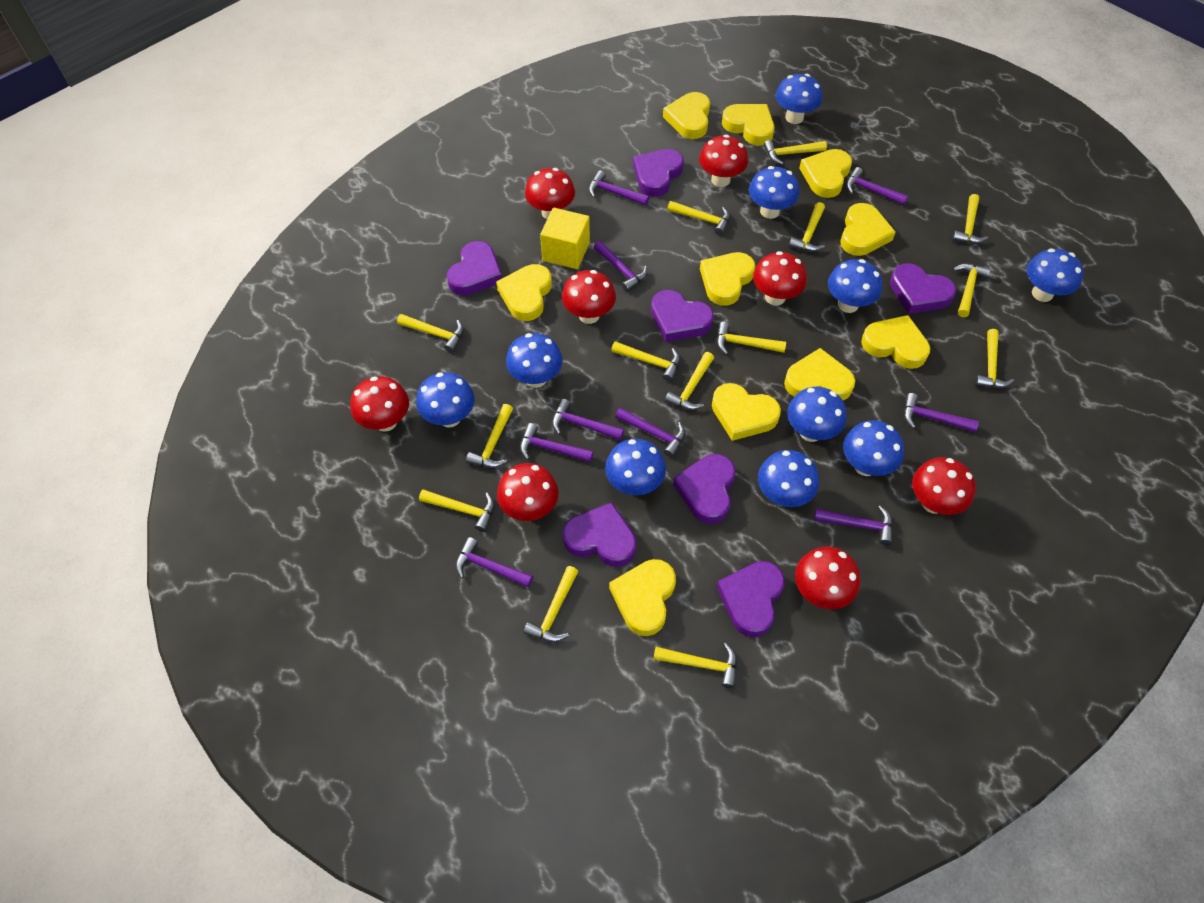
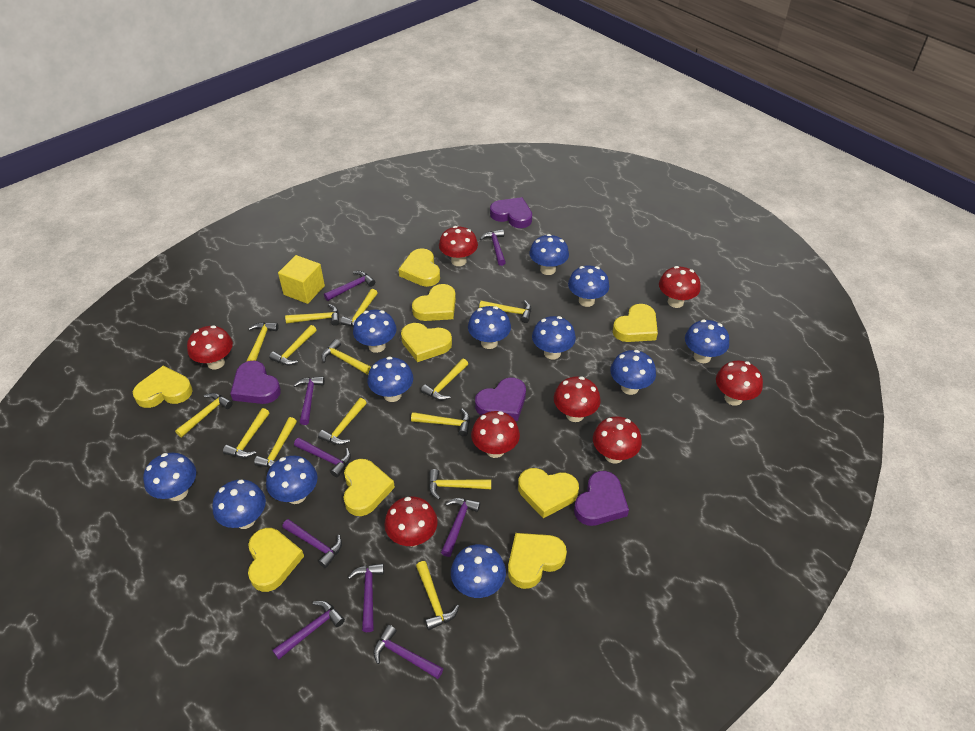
blue mushroom: [416,372,475,428] [506,333,563,388] [605,439,666,495] [749,166,799,219] [758,450,819,507] [776,74,823,124] [787,387,847,442] [828,259,882,313] [843,420,904,476] [1027,249,1084,302] = 10 -> [143,453,196,501] [212,479,266,529] [266,456,318,504] [353,310,396,353] [367,356,413,402] [451,544,506,598] [468,306,511,349] [529,234,569,275] [532,316,576,360] [568,266,609,307] [610,350,656,395] [685,320,729,363] = 12
purple heart: [447,241,502,296] [563,502,636,567] [633,149,684,197] [651,290,714,342] [673,454,735,524] [716,561,785,637] [890,263,956,314] = 7 -> [230,361,281,404] [475,378,526,421] [490,197,532,228] [574,471,629,526] = 4
yellow heart: [496,264,552,321] [609,559,676,636] [663,92,710,139] [700,252,756,306] [712,383,781,441] [722,104,774,146] [784,348,855,401] [799,149,852,198] [840,203,896,256] [861,315,930,369] = 10 -> [133,366,193,408] [248,528,304,592] [343,459,395,516] [398,248,440,287] [401,323,452,362] [412,284,456,321] [508,533,567,589] [518,468,579,518] [613,304,658,342] = 9

